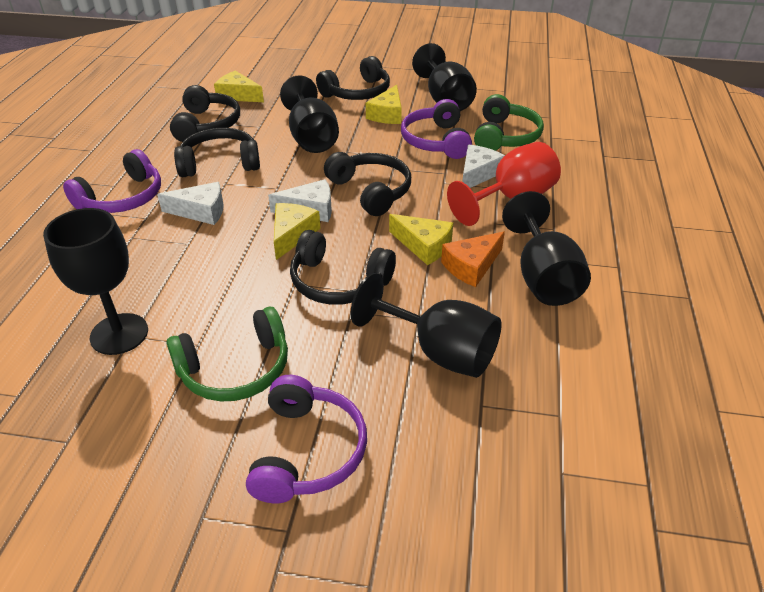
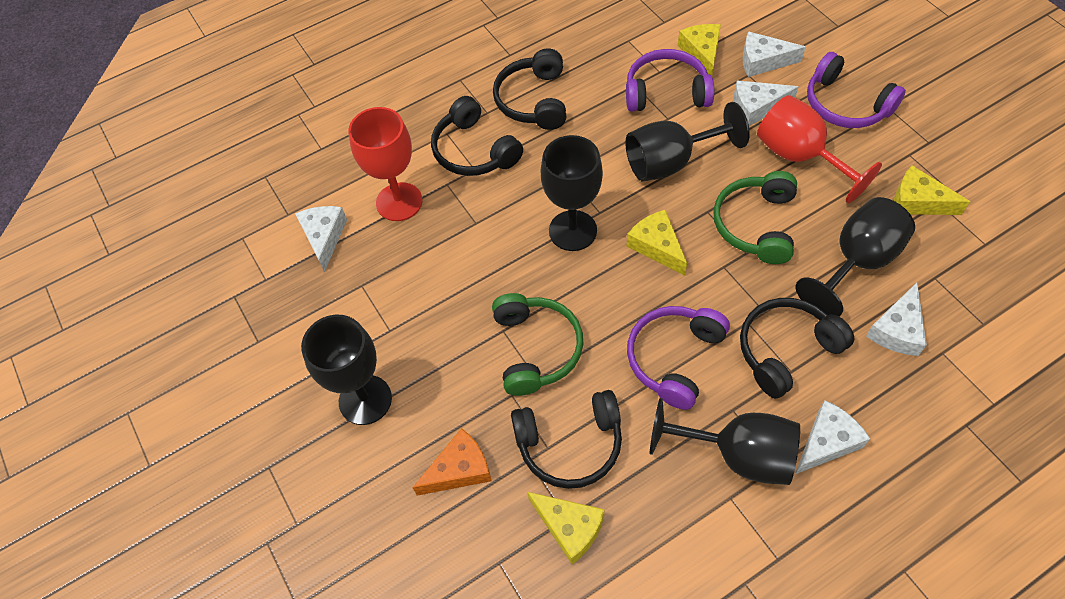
black headphones: [170,85,240,142] [174,128,260,177] [290,230,396,305] [316,56,390,100] [324,152,411,216] = 5 -> [431,96,523,176] [493,49,566,130] [511,390,622,489] [740,298,854,399] = 4
red goblet: [447,142,561,226] = 1 -> [349,107,422,221] [757,95,882,203] = 2
white cheese: [157,182,223,225] [268,179,332,222] [462,145,505,188] = 3 -> [295,206,347,272] [734,80,799,126] [743,32,806,77] [795,400,870,474] [866,282,927,356] = 5

